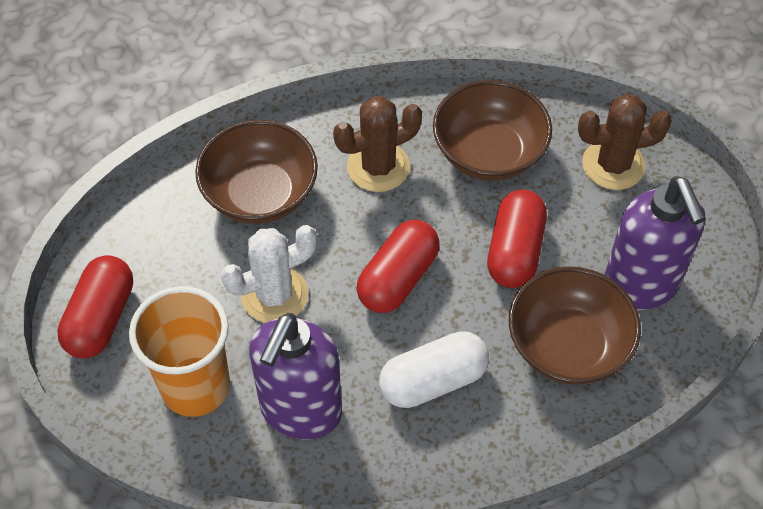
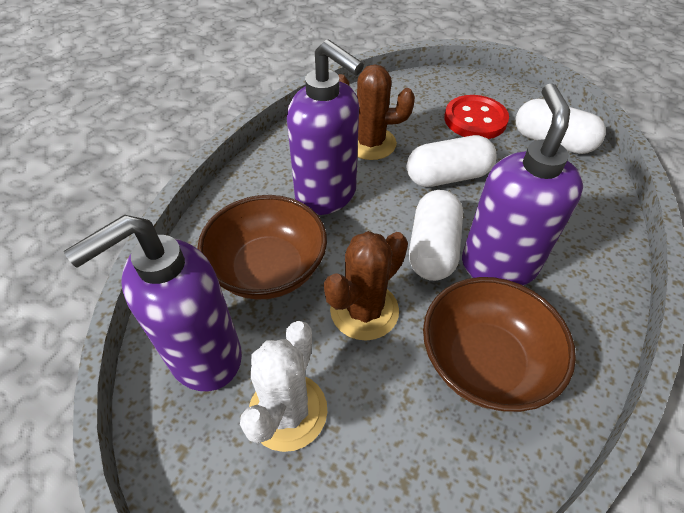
brown bowl: [195,120,318,224] [433,80,552,181] [509,267,641,385] = 3 -> [197,195,327,300] [423,277,576,412] = 2
orange cup: [129,286,230,417] = 1 -> none = 0
purple soap dispenser: [249,313,342,440] [605,176,706,310] = 2 -> [64,215,242,391] [287,40,364,215] [462,83,583,285] = 3
red button: none = 0 -> [444,95,509,139] = 1
red capsule: [57,255,133,359] [356,220,440,313] [487,189,547,288] = 3 -> none = 0
white capsule: [379,331,489,408] = 1 -> [407,135,497,187] [409,190,463,281] [516,99,606,154] = 3

